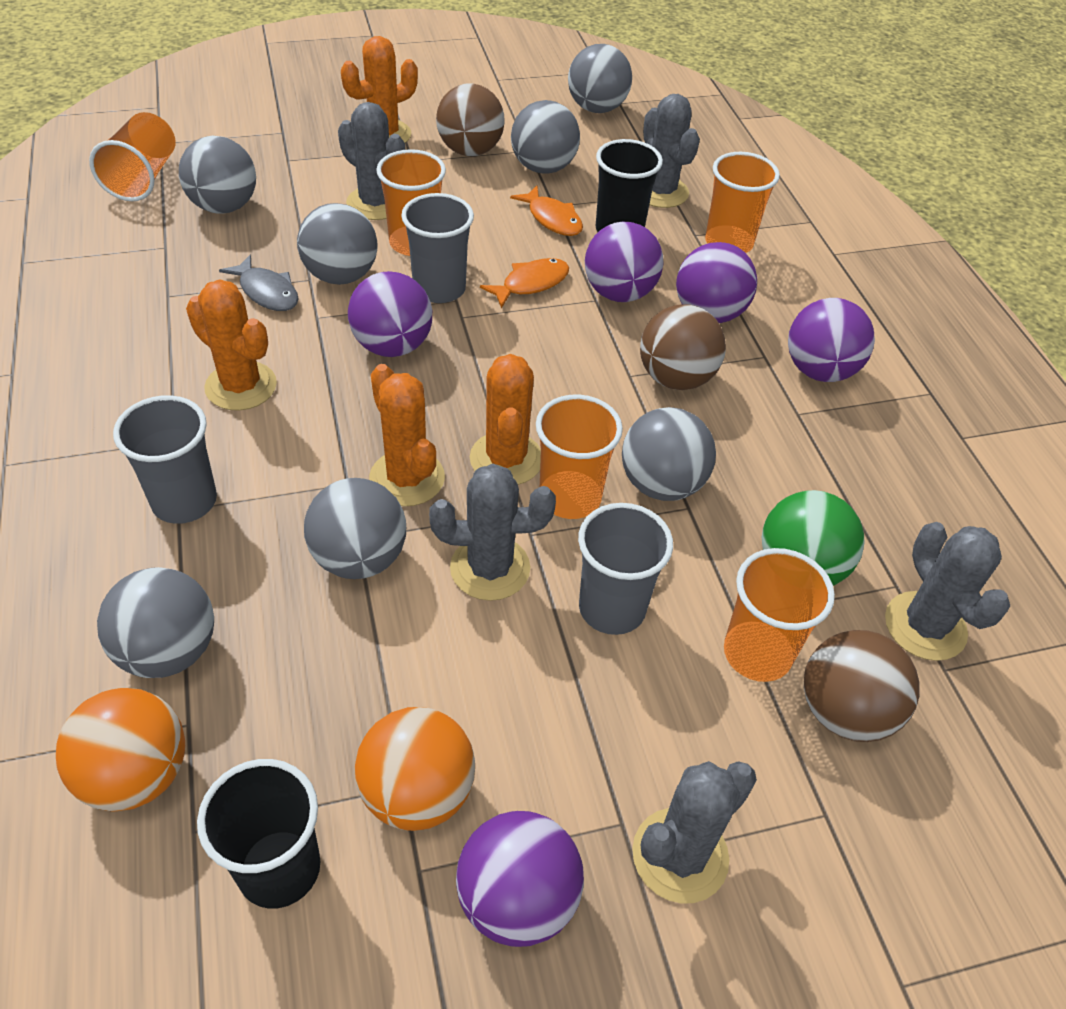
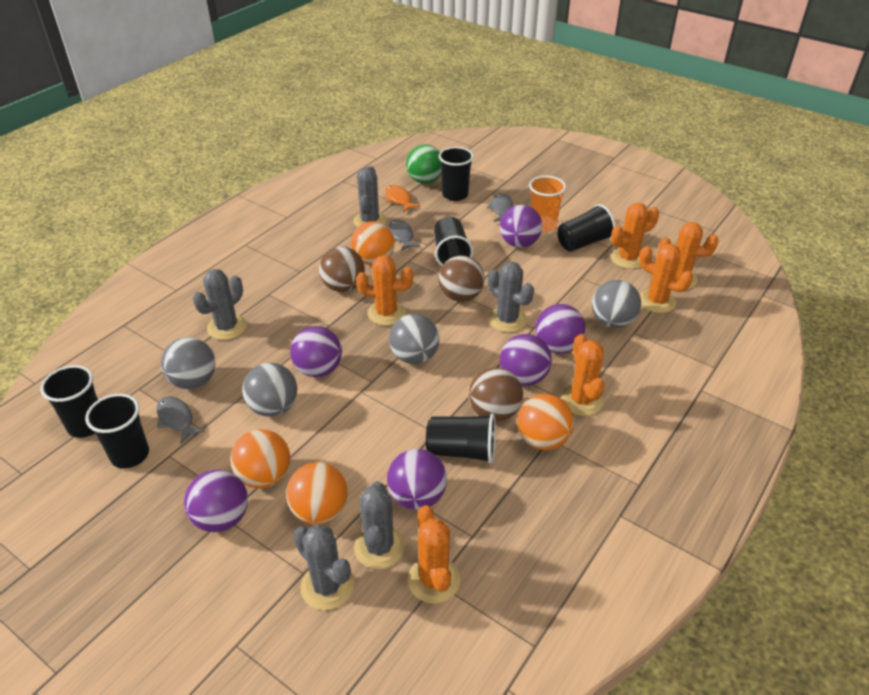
black cup: [197,759,320,909] [596,139,663,232] = 2 -> [40,365,98,438] [85,394,149,468] [426,413,496,463] [434,217,473,266] [439,147,474,201] [558,204,616,252] = 6
grey ball: [97,567,214,678] [179,136,256,214] [297,203,378,285] [304,478,406,579] [511,100,580,174] [568,44,632,113] [622,407,716,501] = 7 -> [161,337,215,389] [242,363,297,417] [389,314,439,364] [592,280,641,328] = 4
grey cup: [113,395,217,524] [401,193,474,303] [578,503,673,635] = 3 -> none = 0
grey fish: [219,255,299,311] = 1 -> [156,396,205,445] [388,219,421,251] [487,193,513,222] = 3
orange ball: [56,688,185,812] [355,707,475,831] = 2 -> [230,429,290,489] [286,462,348,524] [351,221,395,265] [517,394,574,450] = 4
orange cactus: [186,279,277,411] [341,36,418,143] [369,364,445,506] [470,354,541,485] = 4 -> [356,255,413,326] [408,505,460,604] [560,334,604,416] [610,203,659,269] [639,244,693,313] [659,222,719,289] = 6
orange cup: [89,112,176,201] [376,149,446,256] [536,394,623,519] [705,152,780,253] [724,548,835,682] = 5 -> [529,176,566,232] = 1
orange fish: [480,258,569,308] [510,186,583,236] = 2 -> [385,185,420,212] = 1
purple ball: [348,271,432,357] [456,811,584,947] [585,222,663,302] [676,242,757,323] [788,298,875,382] = 5 -> [184,470,248,532] [290,326,342,377] [387,449,447,510] [500,205,542,248] [500,334,552,386] [535,304,586,353] = 6

